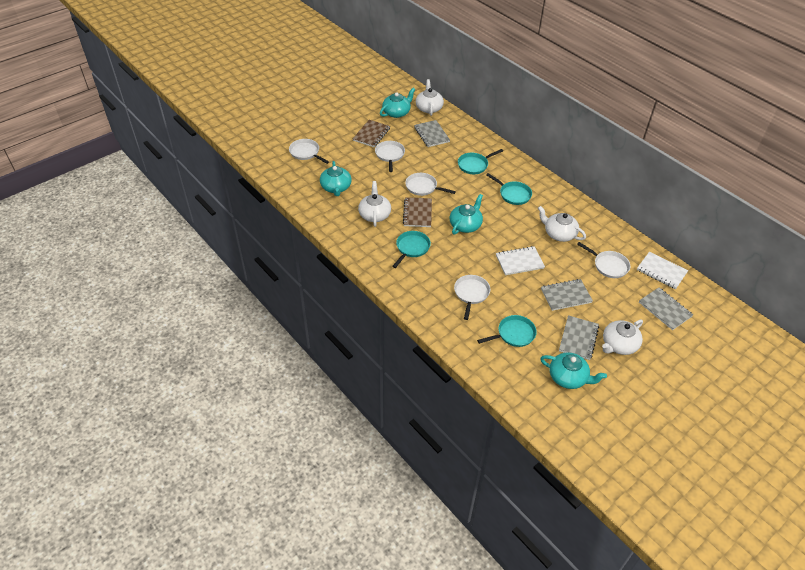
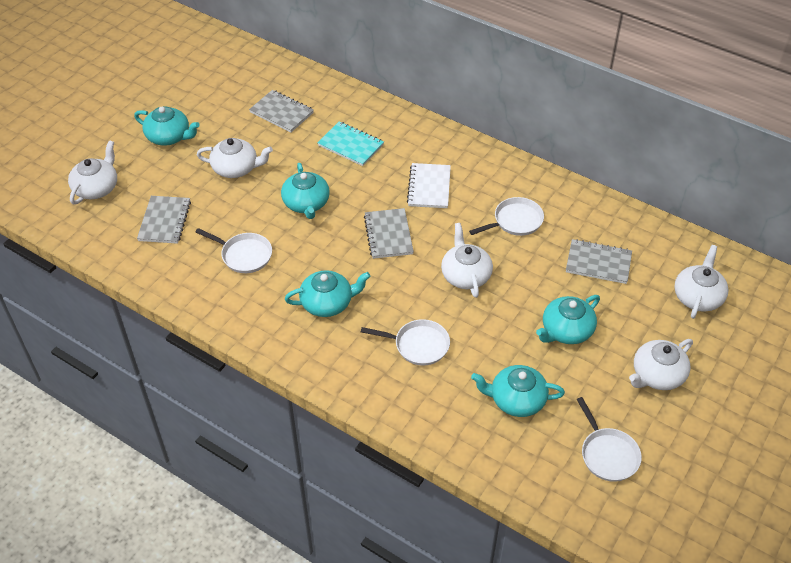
brown notebook: [353,120,390,147] [403,197,432,227] = 2 -> none = 0
turquoise notebook: none = 0 -> [317,121,384,166] = 1
turquoise pan: [392,231,431,268] [458,149,503,174] [477,315,537,347] [486,173,532,205] = 4 -> none = 0
turquoise teapot: [320,161,351,196] [380,88,415,118] [450,194,483,235] [540,352,607,389] = 4 -> [134,106,200,146] [281,163,330,219] [285,270,370,317] [471,365,565,417] [536,295,600,344] = 5
white notebook: [496,246,545,275] [637,252,688,289] = 2 -> [407,163,451,208] = 1
white pan: [289,139,329,164] [375,141,405,172] [405,173,456,196] [454,275,490,320] [577,242,630,278] = 5 -> [196,228,272,273] [361,319,450,366] [469,197,544,236] [576,397,642,482] = 4
white teapot: [358,181,391,227] [416,79,444,116] [538,206,586,242] [602,320,643,355] = 4 -> [68,140,117,205] [197,138,273,178] [441,223,493,298] [629,339,693,390] [674,245,729,319] = 5

